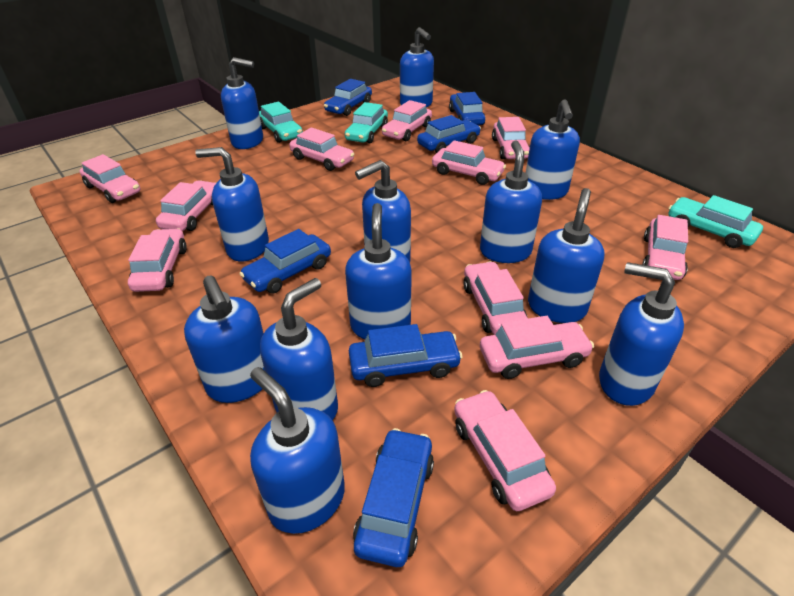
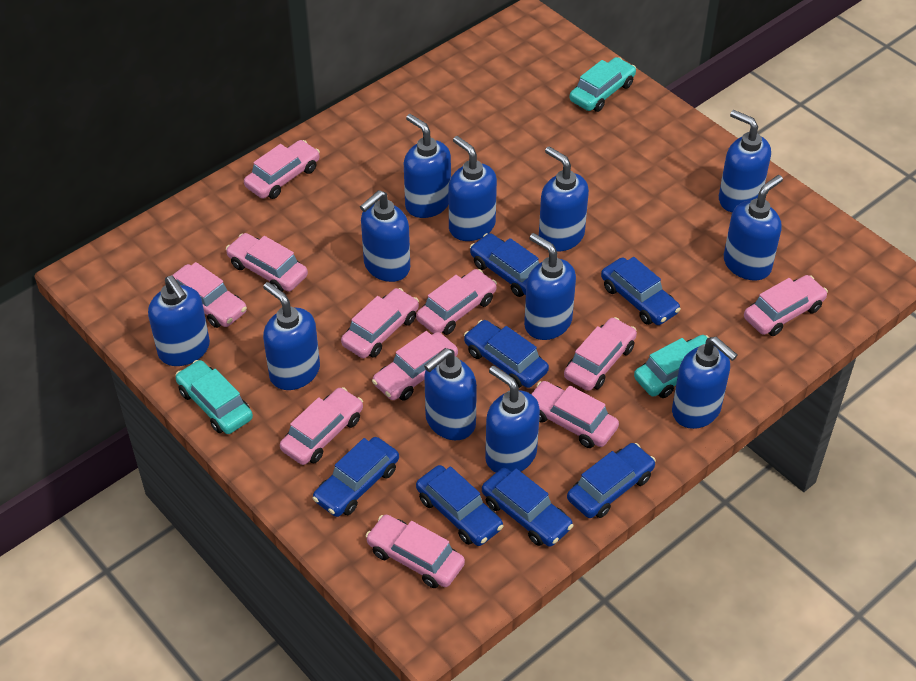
blue car: [240,229,331,294] [324,79,372,116] [349,324,462,387] [353,428,434,567] [417,115,481,153] [449,92,485,125] = 6 -> [312,437,399,517] [416,465,503,546] [464,320,549,388] [470,233,539,297] [482,468,573,547] [567,443,656,518] [601,257,681,325] = 7

